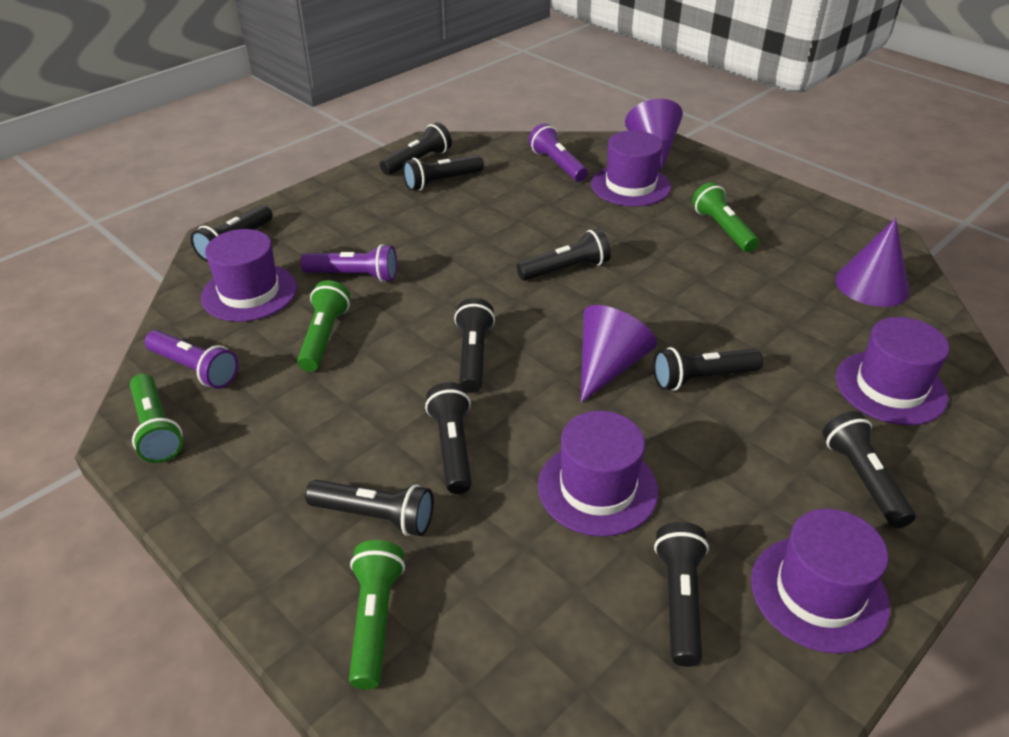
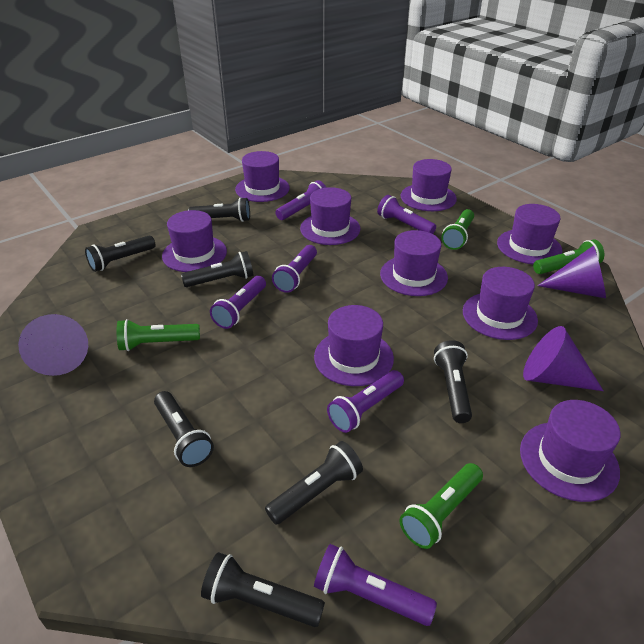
black flashlight: [191,205,273,262] [305,480,434,536] [380,122,452,175] [403,155,484,191] [425,382,472,494] [454,298,495,393] [517,229,611,281] [653,347,763,391] [654,522,709,667] [823,411,916,529] = 10 -> [85,235,155,272] [154,391,214,467] [181,251,254,287] [188,197,250,222] [201,552,325,627] [265,441,363,525] [434,340,472,423] = 7
purple flashlight: [144,330,238,389] [301,244,397,282] [528,123,588,182] = 3 -> [210,276,266,329] [272,245,317,293] [275,180,327,220] [314,544,437,626] [327,370,404,433] [377,195,436,234] = 6
purple hat: [201,229,297,322] [538,411,658,536] [591,130,671,206] [751,509,890,654] [836,317,949,425] = 5 -> [162,210,227,272] [235,151,290,202] [300,187,361,245] [314,305,394,386] [380,230,448,296] [401,159,457,211] [463,267,538,340] [497,204,562,264] [520,400,621,502] = 9

